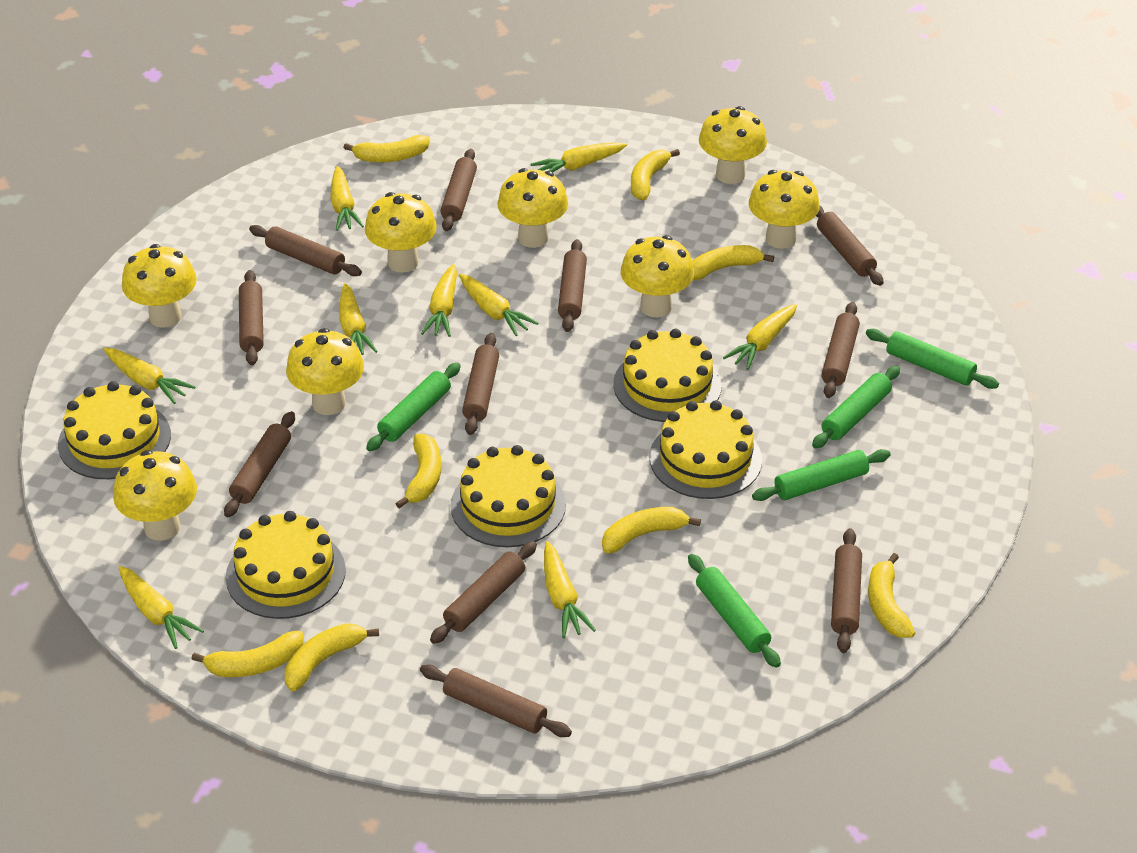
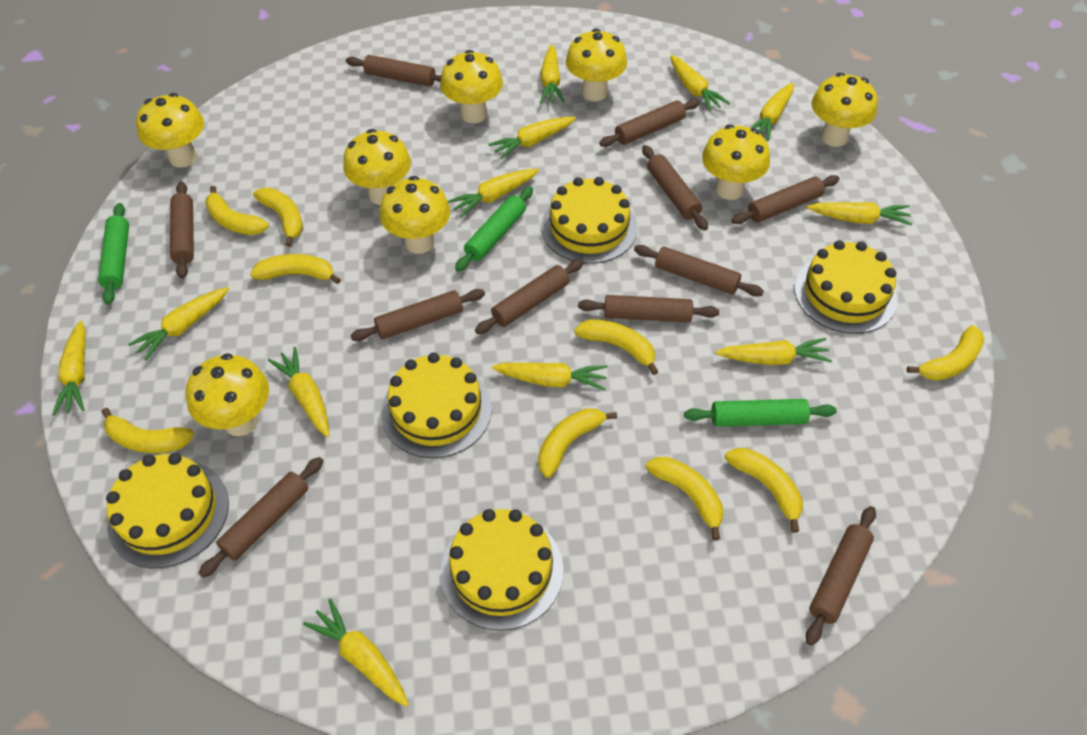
green rolling pin: [366,363,461,451] [688,554,781,668] [752,449,891,501] [812,366,900,448] [866,329,999,389] = 5 -> [98,203,129,305] [455,186,533,271] [684,399,837,427] = 3
yellow banana: [192,631,303,677] [285,623,379,692] [343,135,430,163] [395,434,441,509] [602,507,701,554] [631,149,680,200] [692,245,774,280] [868,553,915,638] = 8 -> [102,408,194,453] [205,186,269,235] [250,254,341,284] [253,188,303,247] [538,408,617,478] [574,319,658,375] [646,457,723,540] [725,448,803,533] [907,325,984,381] = 9
yellow carrot: [104,348,195,404] [119,566,204,649] [330,166,364,231] [339,283,378,355] [421,264,457,337] [459,274,538,336] [530,142,627,172] [544,541,596,638] [723,304,797,370] = 9 -> [52,321,86,416] [128,287,229,360] [268,347,329,437] [303,599,409,707] [448,169,539,217] [488,117,576,159] [492,363,608,391] [540,45,564,103] [670,55,730,112] [715,338,832,365] [750,83,794,141] [807,202,912,225] = 12

